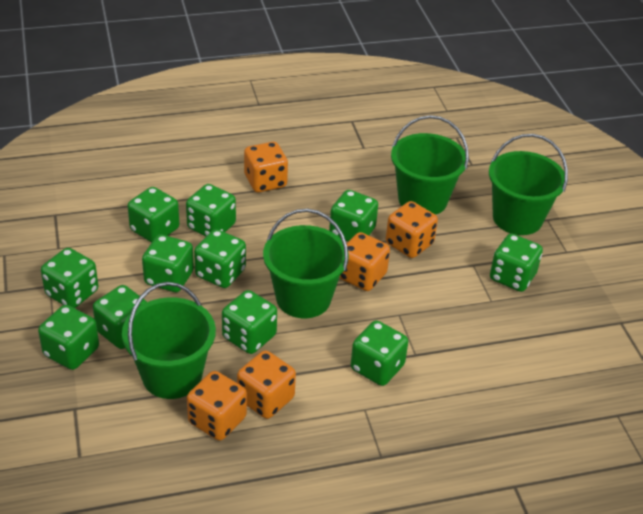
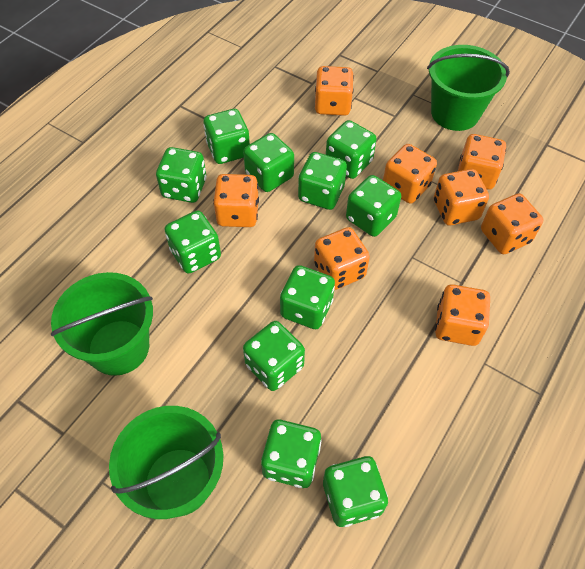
green bucket: [122,282,216,399] [263,209,349,318] [391,115,469,215] [489,134,568,235] = 4 -> [51,272,153,376] [109,406,223,519] [427,45,510,131] = 3
orange dice: [187,371,247,441] [237,350,296,419] [244,142,288,192] [339,232,390,291] [386,201,438,258] = 5 -> [213,174,259,227] [314,227,370,290] [315,66,354,116] [383,144,437,204] [434,169,489,225] [435,284,490,346] [458,134,506,190] [481,193,543,254] = 8

